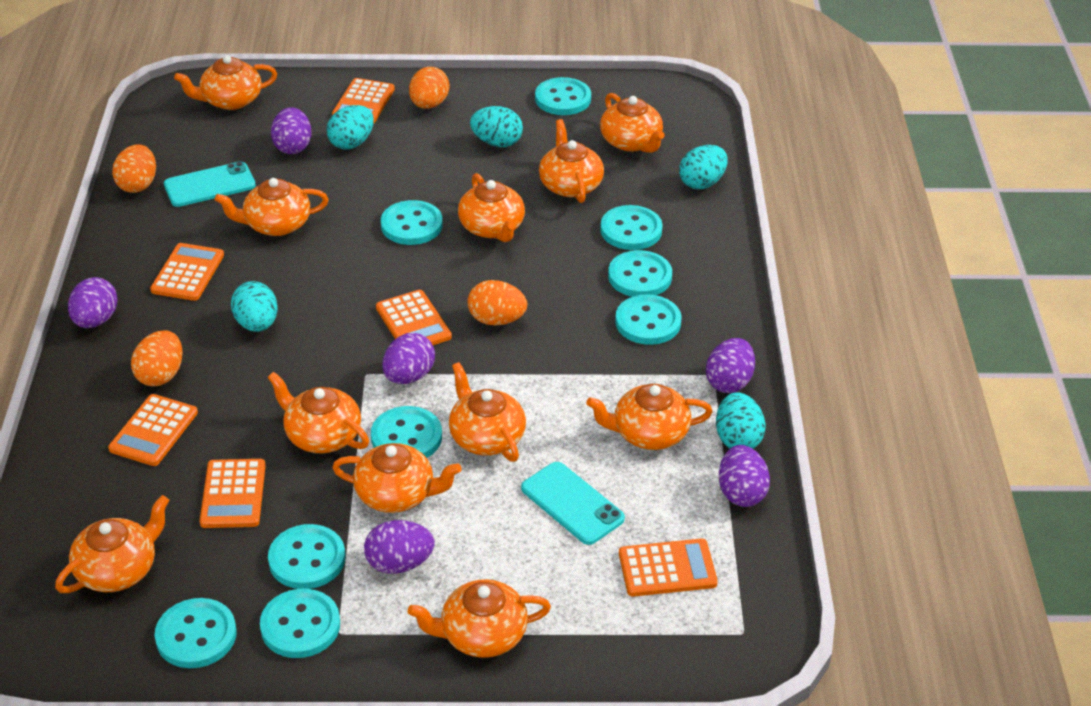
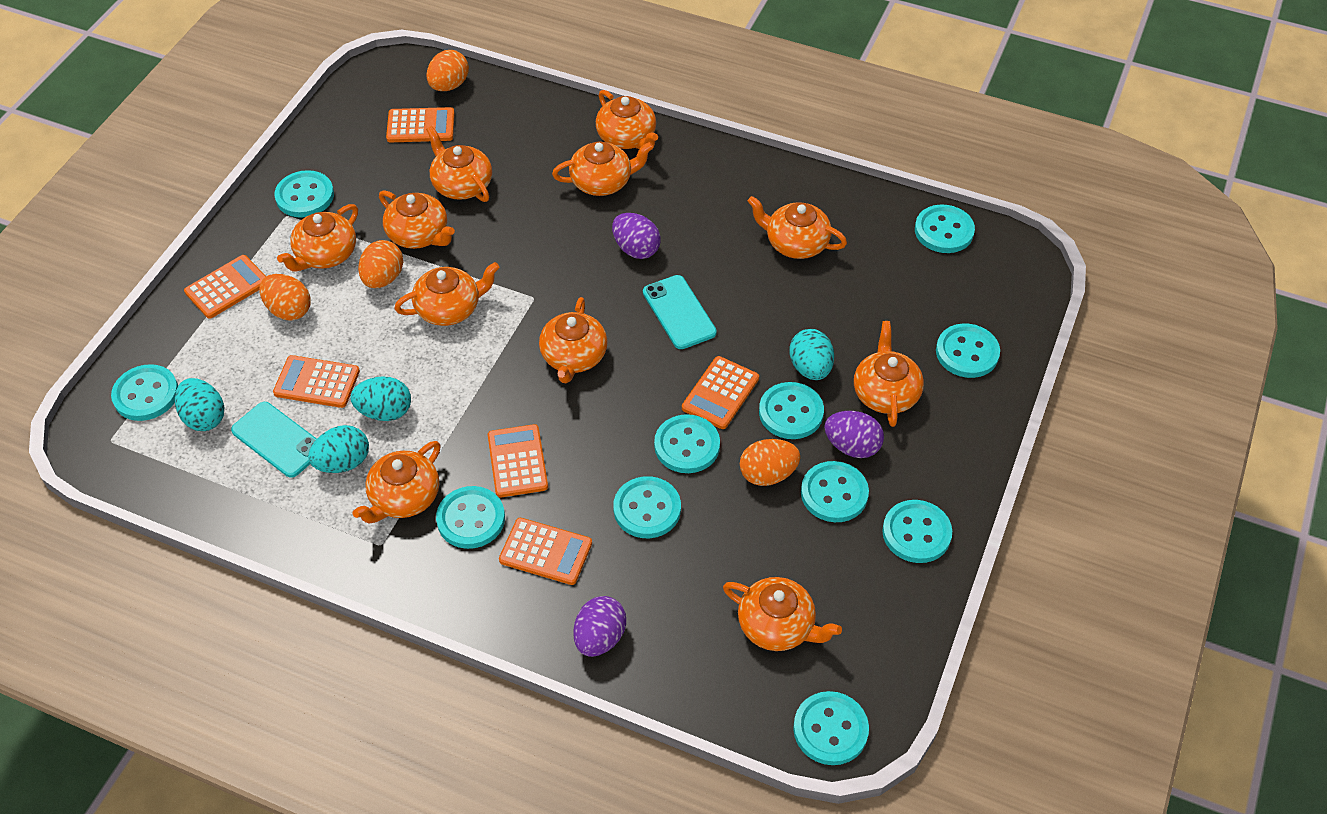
purple egg: [68,277,118,328] [271,107,312,154] [364,520,435,574] [382,333,435,384] [706,338,755,393] [719,445,770,507] = 6 -> [573,596,626,657] [612,213,661,259] [824,411,884,458] = 3
turquoise button: [155,598,237,668] [260,589,340,658] [268,524,345,589] [371,406,442,458] [381,200,443,245] [535,77,591,115] [600,205,663,250] [608,250,672,297] [615,294,681,345] = 9 -> [111,364,178,421] [274,170,334,218] [436,486,505,549] [613,476,681,538] [654,414,720,473] [759,382,824,439] [793,691,869,765] [801,461,869,522] [882,500,952,563] [915,205,975,253] [936,324,1000,378] = 11
turquoise egg: [231,281,278,332] [327,105,374,149] [470,106,523,147] [679,145,728,189] [716,392,766,449] = 5 -> [175,378,224,431] [308,425,369,473] [350,376,411,421] [789,329,834,380] = 4

